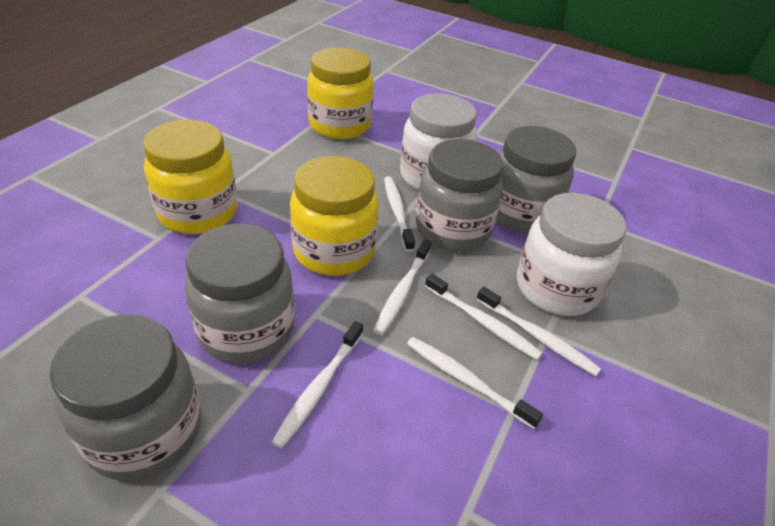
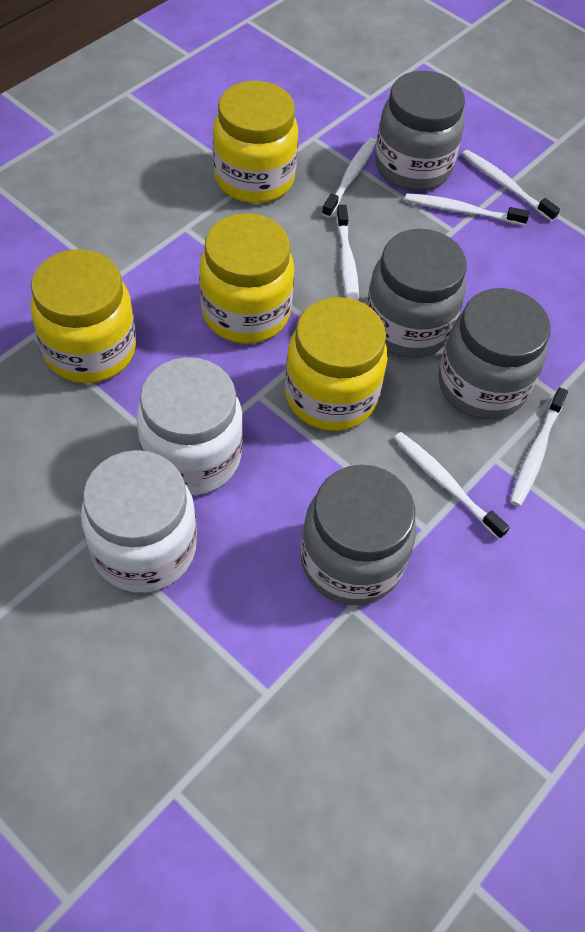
yellow jar: [143,120,237,234] [290,156,379,276] [307,47,374,139] = 3 -> [31,249,136,383] [199,213,294,344] [213,81,298,203] [285,297,388,431] = 4

